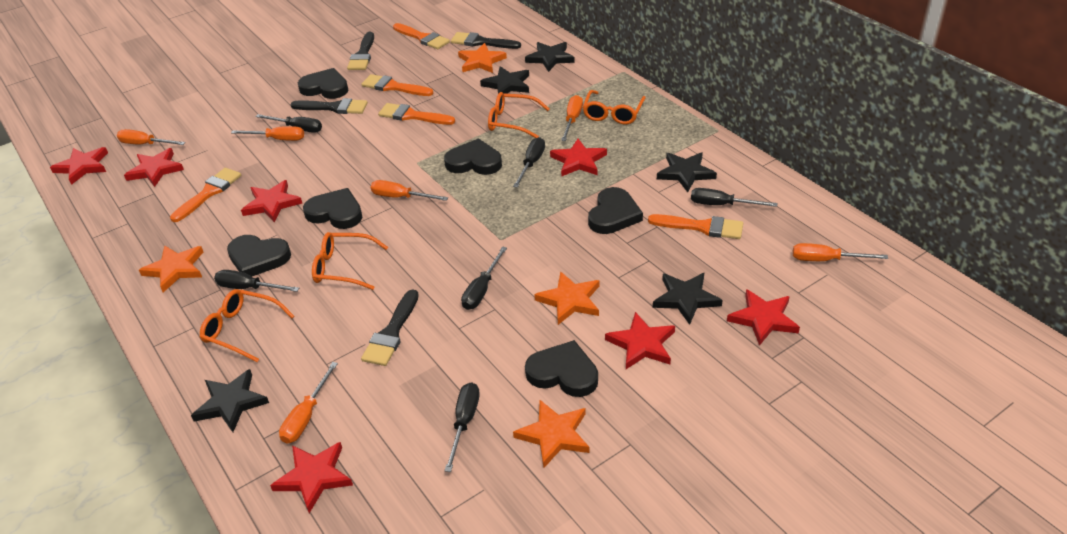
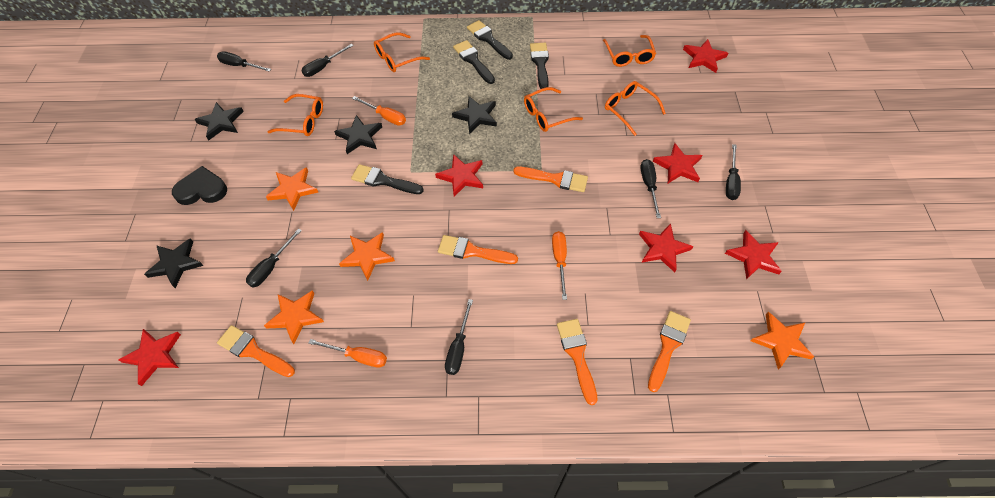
black heart: [227,235,291,277] [298,68,348,99] [303,188,362,229] [444,139,502,175] [525,340,598,397] [588,187,643,234] = 6 -> [172,166,227,205] = 1
black star: [191,369,269,432] [480,66,529,94] [525,42,575,72] [653,273,723,325] [657,152,717,192] = 5 -> [144,238,204,288] [194,102,244,140] [334,115,382,154] [452,96,497,134] = 4
orange glasses: [200,289,294,362] [312,232,388,290] [488,92,549,138] [583,90,646,124] = 4 -> [268,94,323,136] [374,32,430,72] [524,87,583,132] [603,35,656,67] [605,81,666,136] = 5
orange screwdriver: [117,129,185,145] [231,126,304,141] [279,362,338,444] [371,180,448,201] [561,95,583,141] [793,243,888,261] = 6 -> [309,339,387,368] [352,96,406,126] [552,231,567,300] = 3
red star: [50,147,108,185] [124,148,184,187] [241,180,302,223] [270,442,353,513] [550,139,607,177] [605,312,675,369] [727,289,800,346] = 7 -> [119,329,181,386] [435,154,483,197] [639,223,693,273] [653,143,703,183] [683,39,728,73] [725,230,782,280] = 6

